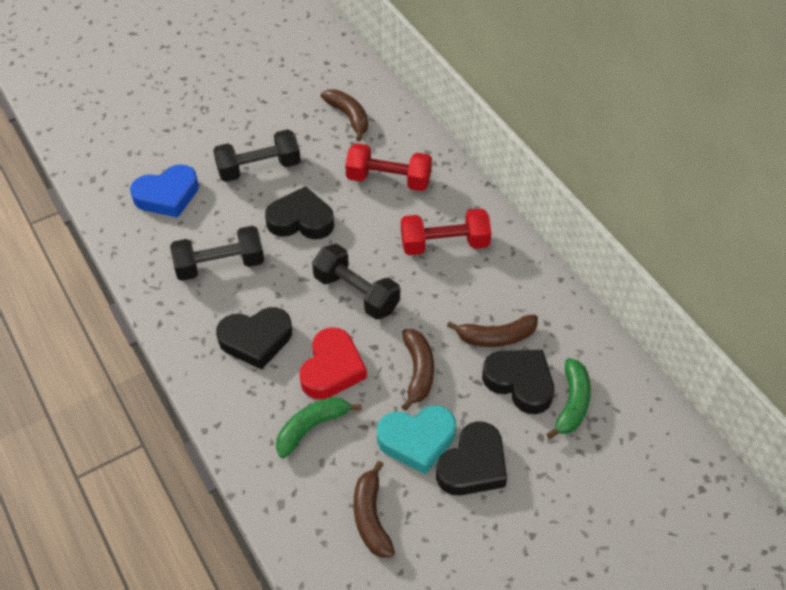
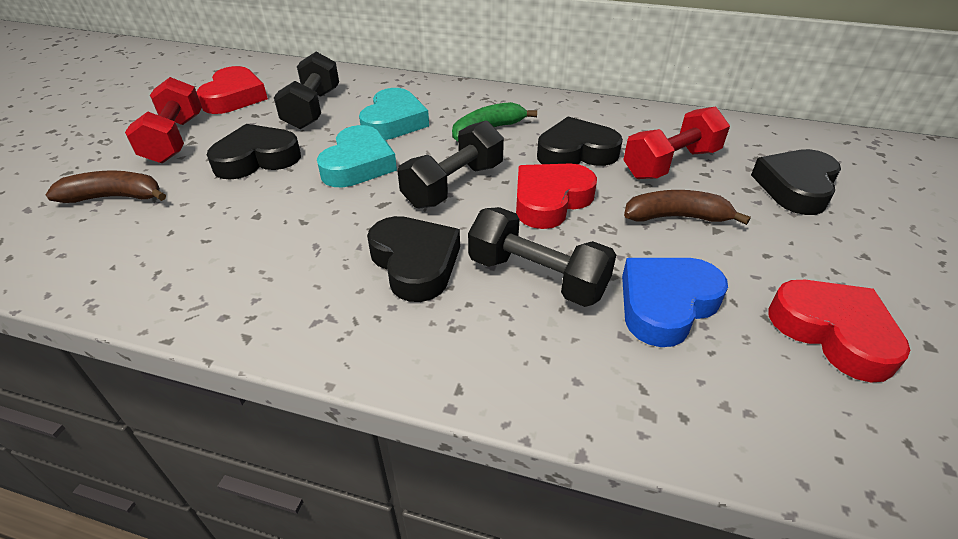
brown banana: [321,89,368,141] [354,461,395,558] [401,329,434,411] [447,315,538,347] = 4 -> [45,171,166,203] [624,190,751,225] = 2
green banana: [276,397,361,458] [547,358,591,439] = 2 -> [452,102,537,142] = 1
red heart: [299,327,367,399] = 1 -> [197,66,268,114] [516,164,597,229] [768,280,911,382] = 3
turquoise heart: [377,405,456,475] = 1 -> [317,125,397,187] [359,88,429,140] = 2

